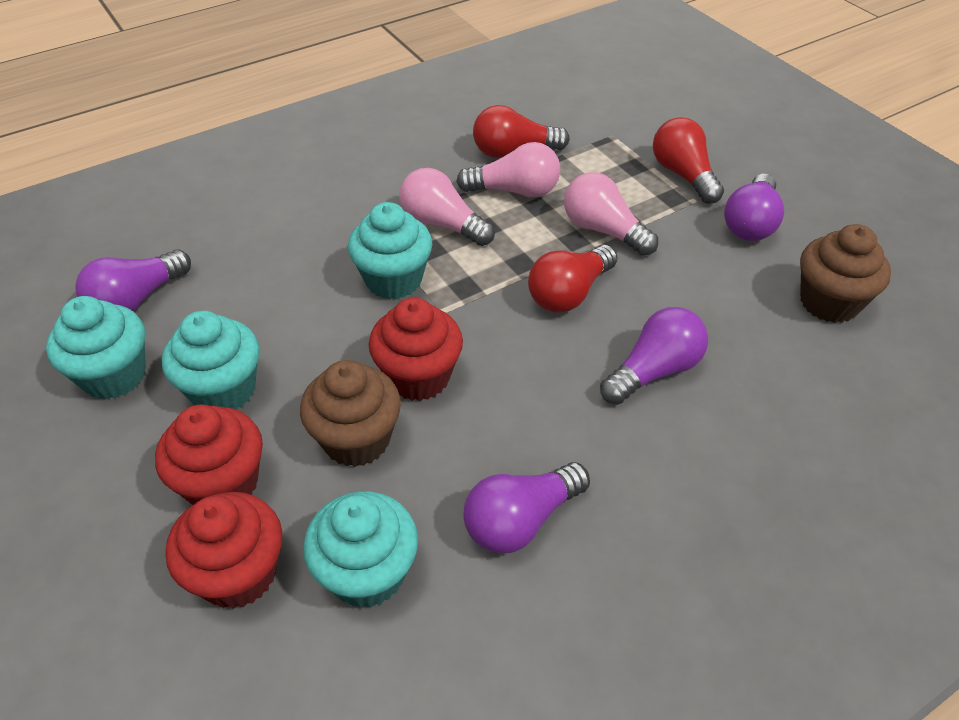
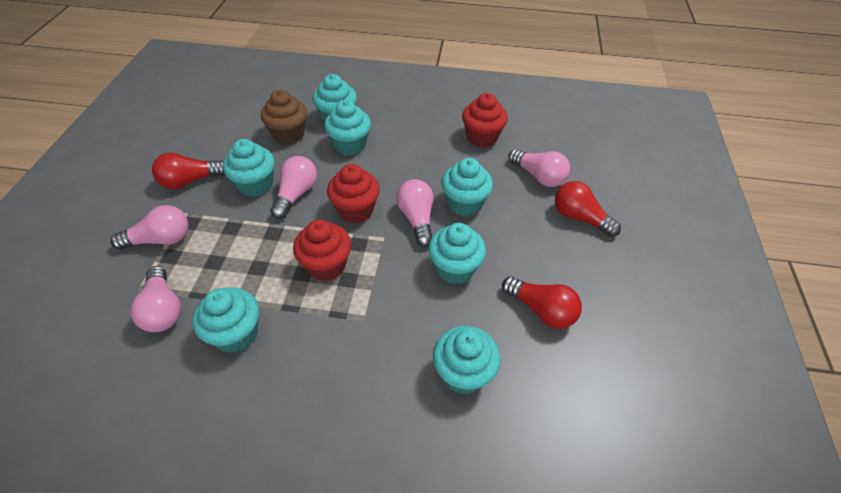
brown cupcake: [300,360,401,467] [800,224,891,323] = 2 -> [261,90,307,145] = 1
pink light bulb: [399,168,495,246] [456,142,560,198] [564,172,658,256] = 3 -> [110,205,189,250] [130,266,181,332] [270,156,317,219] [396,179,434,247] [508,149,570,187] = 5
purple light bulb: [75,249,191,311] [463,462,590,554] [600,307,708,405] [724,174,784,241] = 4 -> none = 0
turquoise cupcake: [46,296,146,399] [162,311,260,410] [303,491,418,608] [348,202,432,299] = 4 -> [192,287,259,353] [223,139,275,197] [312,74,357,123] [324,100,371,156] [428,223,486,284] [433,326,501,394] [441,158,493,216] = 7

